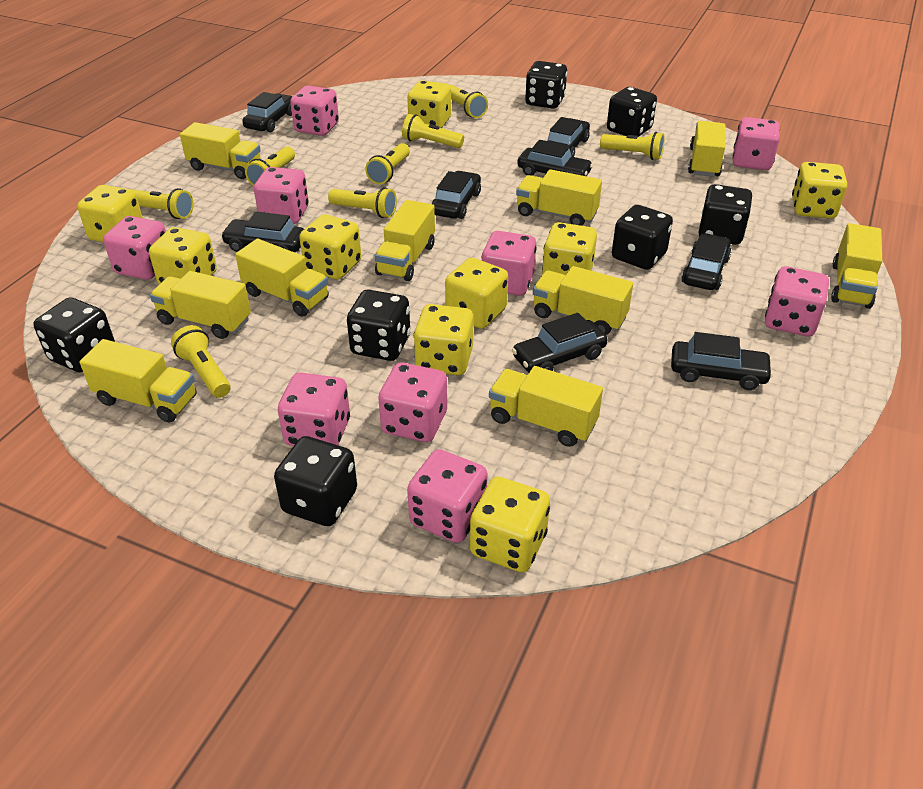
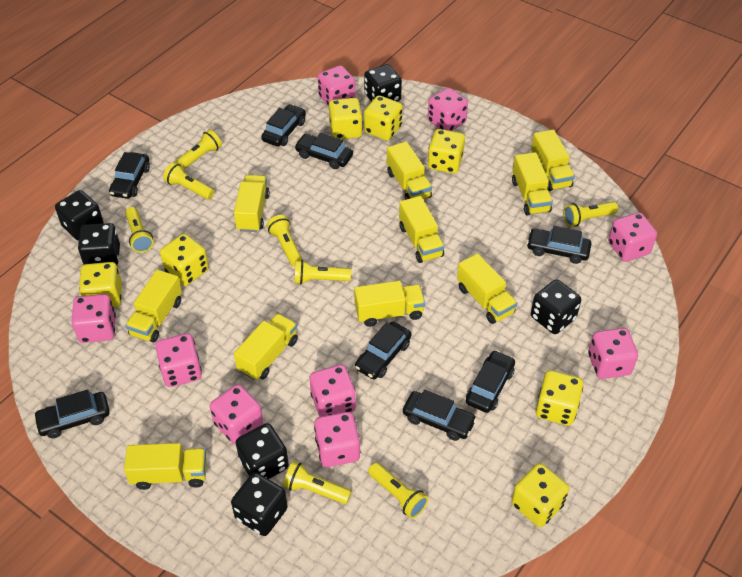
black dice: [33,297,115,373] [274,436,357,526] [347,290,410,361] [525,61,567,109] [607,87,657,137] [612,205,673,270] [699,184,752,245] = 7 -> [55,190,104,241] [78,223,120,265] [231,472,288,536] [235,423,289,479] [364,64,402,102] [531,280,581,334] = 6
yellow dice: [77,185,143,242] [149,227,217,284] [299,214,361,279] [407,80,451,128] [414,304,473,375] [445,258,508,329] [470,476,550,572] [542,222,597,275] [792,162,847,219] = 9 -> [79,262,122,308] [160,234,209,286] [329,98,363,139] [364,95,403,141] [428,129,465,174] [511,463,569,527] [536,370,583,426] = 7

